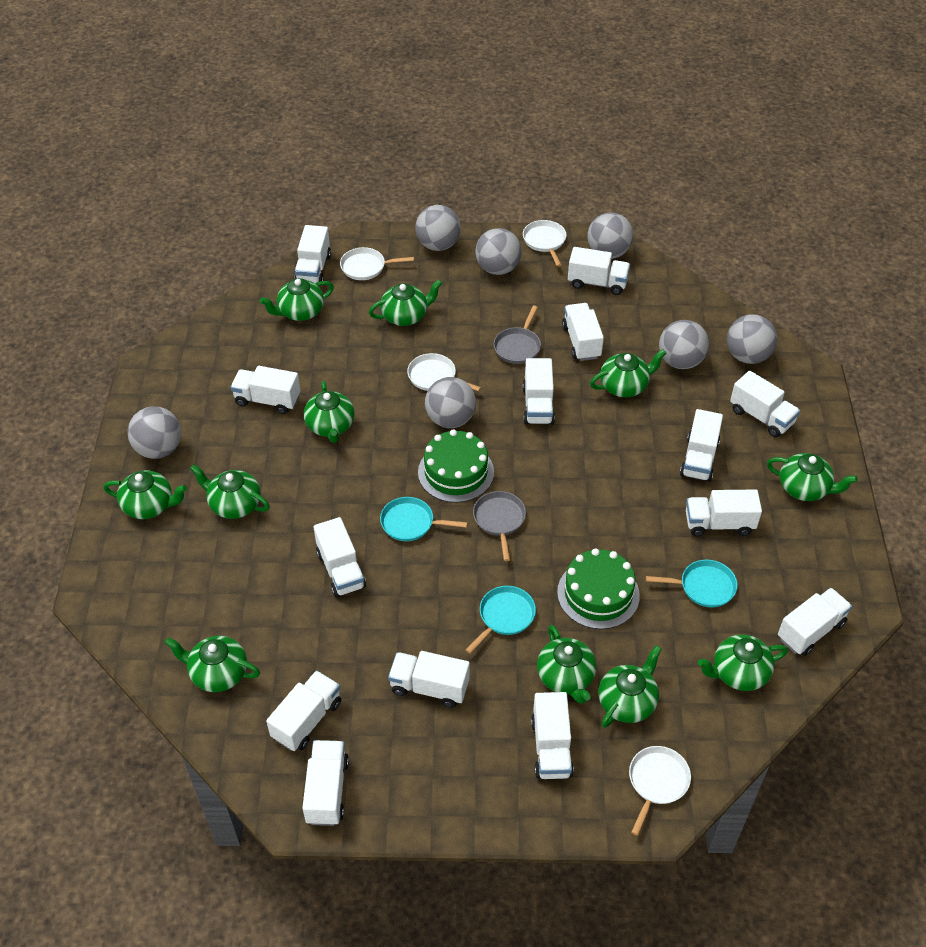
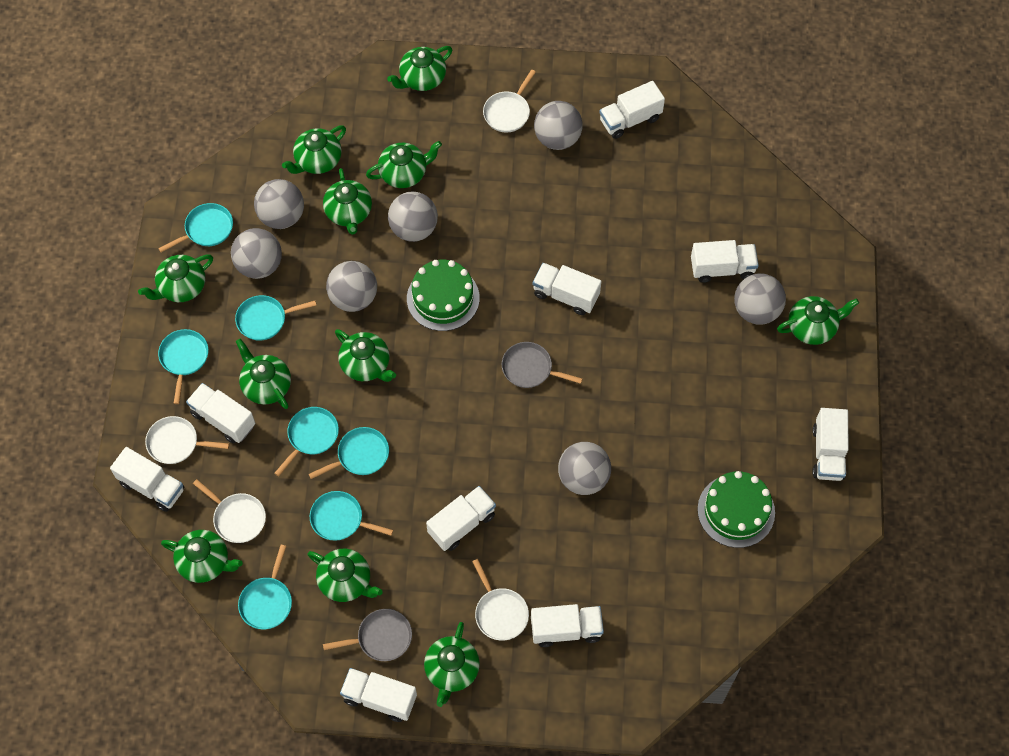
turquoise pan: [380,497,468,541] [466,586,536,654] [646,560,738,608] = 3 -> [158,203,233,252] [158,329,209,404] [235,295,316,340] [238,545,292,629] [274,407,339,476] [309,427,389,479] [310,491,393,541] = 7
white truck: [231,366,300,414] [266,670,341,751] [295,225,331,284] [302,740,349,826] [314,517,366,597] [388,651,470,708] [522,358,555,425] [531,692,574,779] [562,303,604,361] [568,247,630,295] [680,409,723,482] [686,490,762,537] [730,370,800,438] [778,588,852,656] = 14 -> [110,447,184,512] [186,383,255,444] [340,668,417,722] [426,486,496,551] [531,604,604,647] [533,263,601,315] [599,81,665,139] [691,240,759,283] [812,408,849,481] = 9

